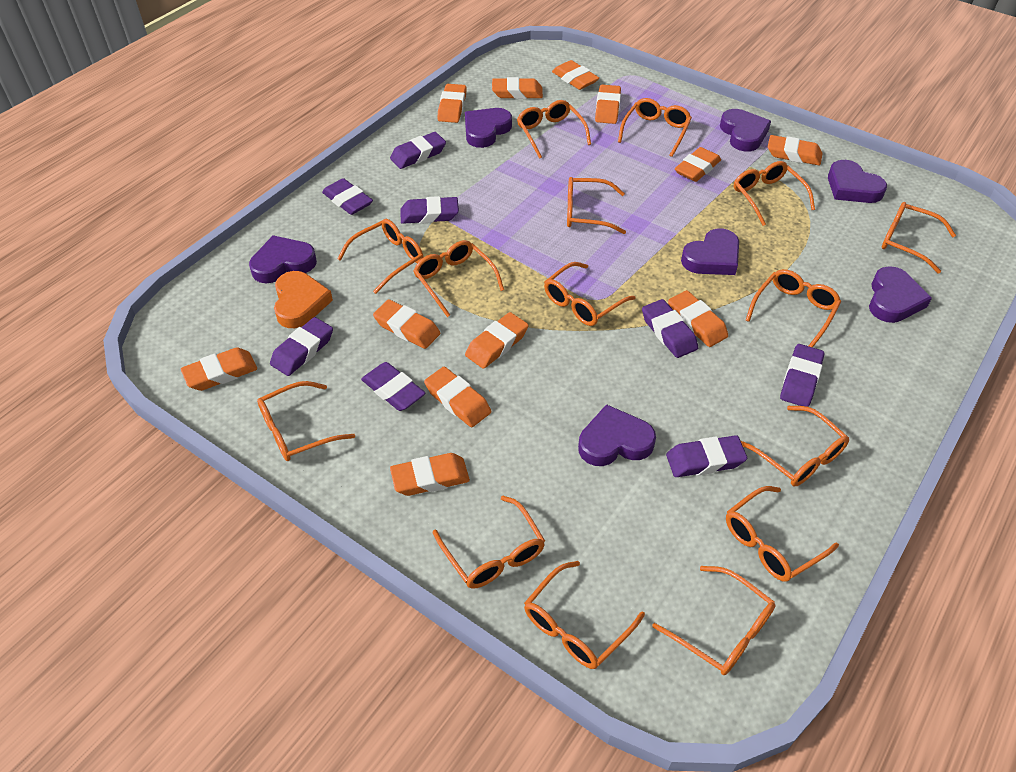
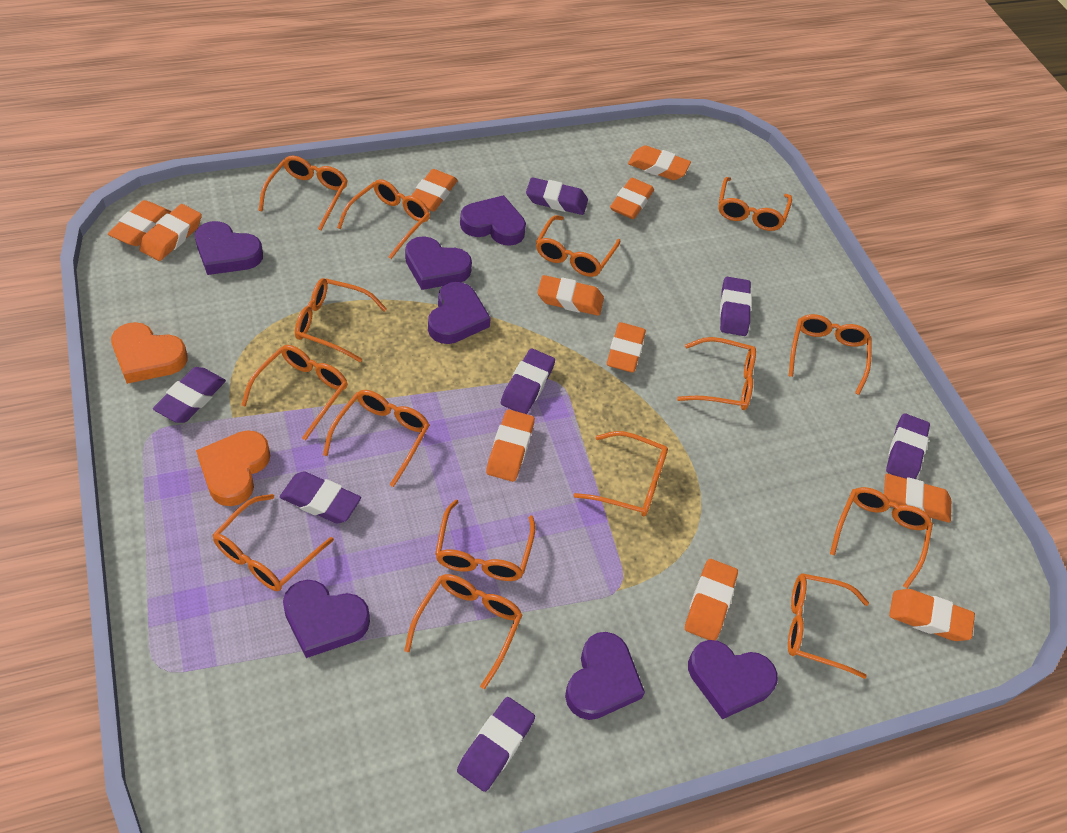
orange eraser: [181,348,257,391] [373,299,440,349] [390,453,470,496] [424,367,491,427] [437,84,467,123] [465,312,529,369] [492,77,543,99] [552,60,599,90] [595,85,621,124] [668,290,728,347] [675,147,721,182] [768,135,822,165] = 12 -> [108,200,171,246] [139,204,202,261] [411,169,458,211] [486,410,535,482] [537,275,604,316] [607,322,646,373] [610,178,654,219] [628,145,691,180] [685,559,738,640] [884,474,951,523] [889,589,975,641] = 11
orange heart: [274,271,333,328] = 1 -> [111,322,188,384] [196,430,270,506] = 2
purple eraser: [270,317,333,376] [322,178,373,215] [361,362,426,411] [390,132,446,169] [400,196,459,224] [642,299,698,358] [666,435,747,477] [780,344,824,407] = 8 -> [153,367,226,423] [280,471,361,524] [457,697,535,792] [501,349,555,414] [526,177,588,215] [720,277,752,336] [886,413,930,479] = 7

